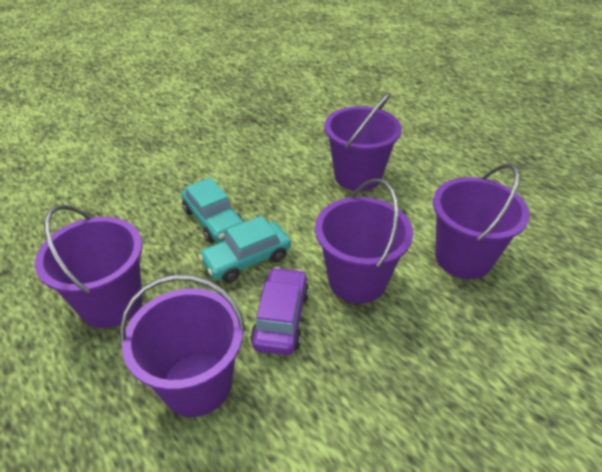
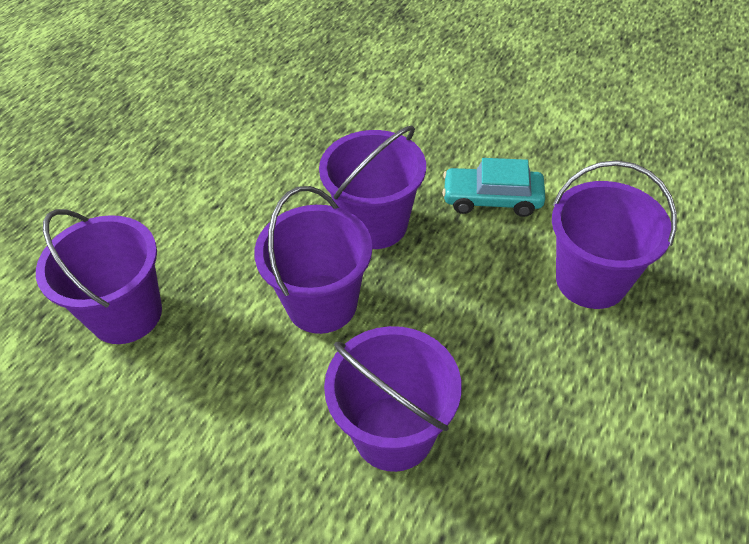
purple car: [250,267,309,355] = 1 -> none = 0
turquoise car: [181,177,244,243] [199,216,291,283] = 2 -> [442,158,545,217] = 1

